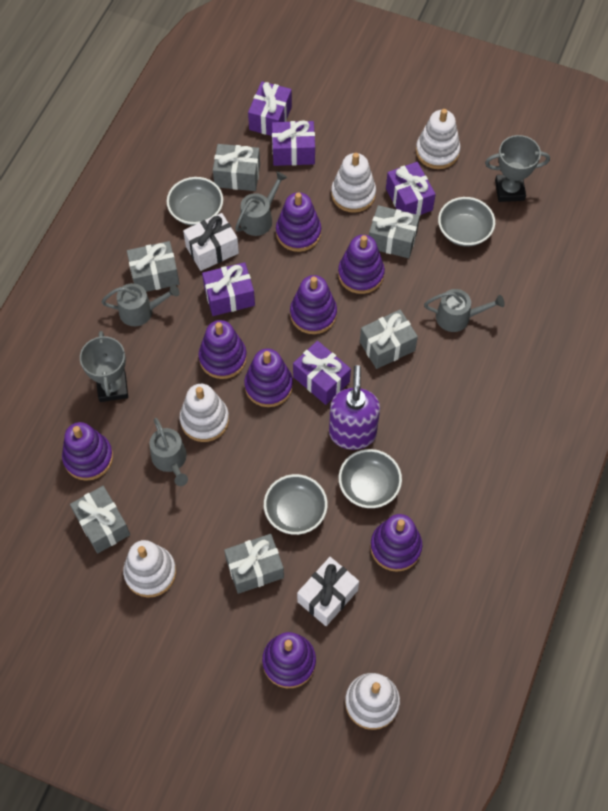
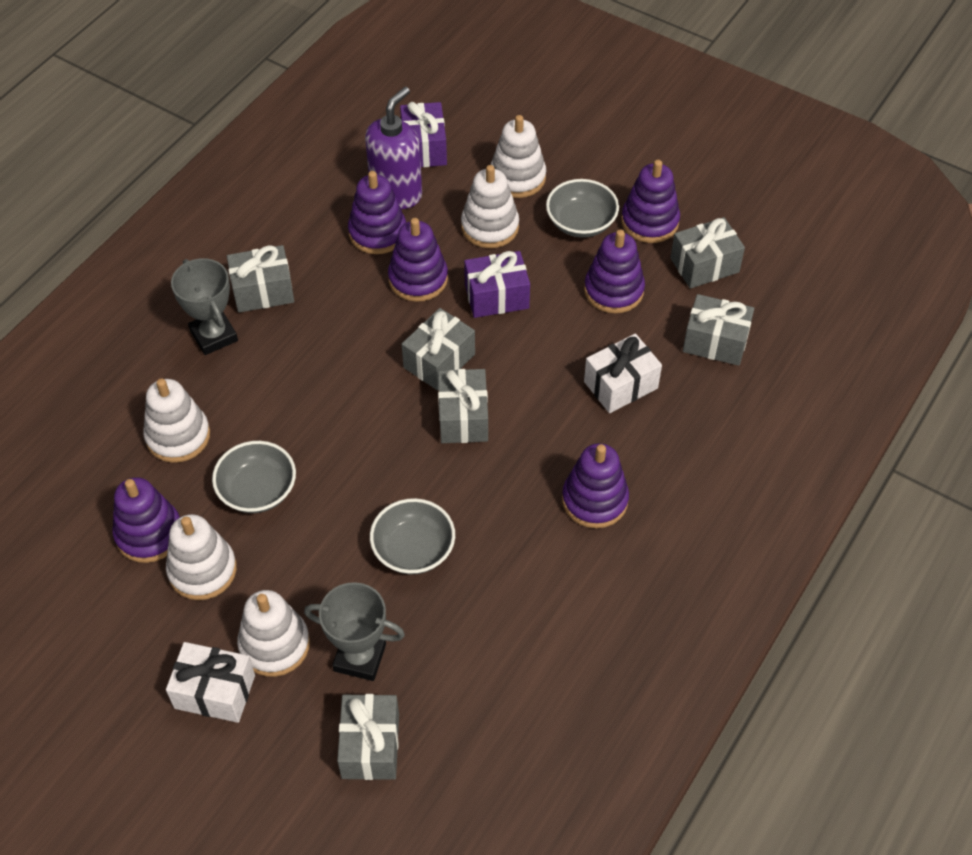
grey bowl: [167,177,223,226] [264,474,328,535] [339,449,402,508] [438,197,495,247] = 4 -> [212,441,296,513] [370,498,455,575] [546,179,619,238] = 3
grey watering can: [101,283,179,326] [150,418,188,486] [235,172,287,236] [424,289,505,332] = 4 -> none = 0
purple gift: [202,262,255,316] [248,81,292,136] [272,120,315,166] [293,341,351,405] [386,162,436,215] = 5 -> [400,102,447,167] [464,251,530,318] = 2
purple stacking toy: [62,422,113,481] [199,320,247,379] [244,349,293,407] [262,632,316,688] [276,192,321,252] [290,275,337,334] [338,235,385,294] [370,514,422,572] = 8 -> [113,477,180,563] [348,171,406,254] [388,218,448,302] [562,443,629,528] [584,230,645,314] [621,160,680,243] = 6

